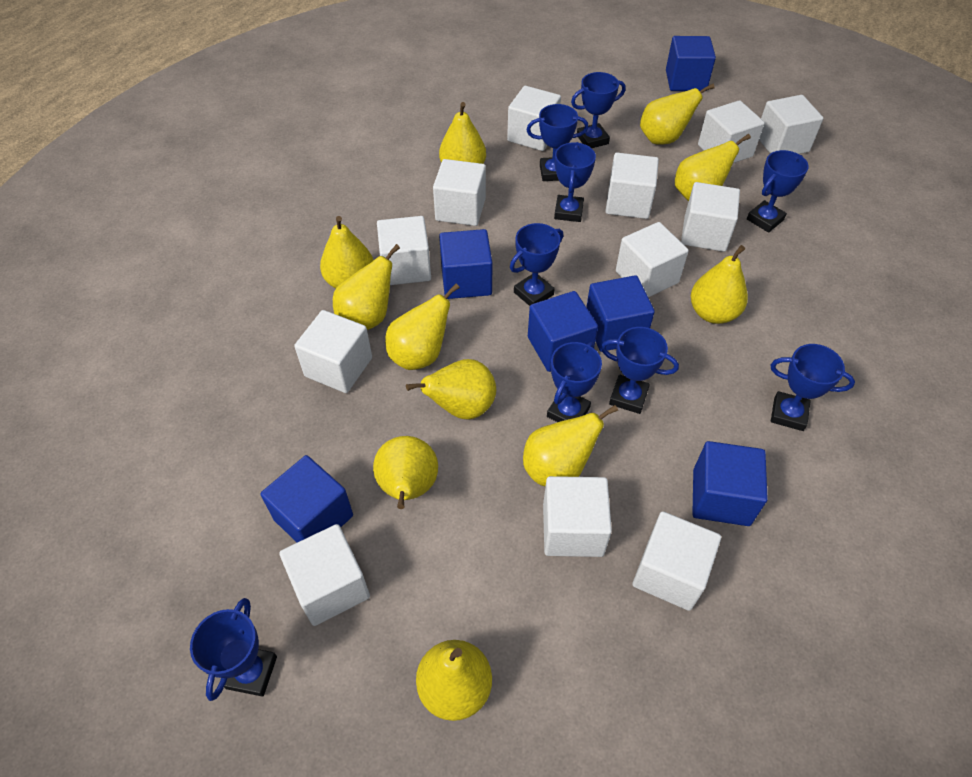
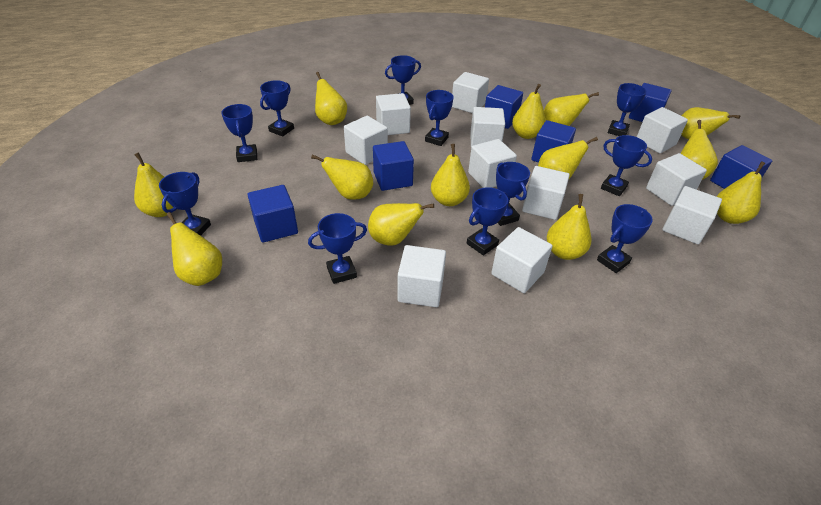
blue trophy: [190,598,277,701] [510,223,563,306] [527,104,588,181] [547,342,602,422] [554,142,596,222] [571,72,626,148] [601,327,679,414] [747,150,809,233] [770,344,855,431] = 9 -> [159,172,211,236] [221,104,257,162] [260,80,294,137] [308,213,367,284] [385,55,421,105] [425,90,454,146] [467,187,508,256] [496,162,530,226] [597,204,653,273] [601,135,652,196] [608,83,647,136] = 11
white cube: [279,524,370,626] [294,310,372,393] [377,216,431,285] [433,159,486,226] [507,86,561,151] [543,476,612,557] [605,153,659,219] [616,222,689,297] [632,511,721,611] [681,182,740,252] [698,100,765,163] [759,95,823,154] = 12 -> [344,116,388,165] [376,93,411,135] [397,245,446,307] [452,72,489,113] [468,139,517,188] [470,107,505,147] [491,227,553,293] [522,166,570,220] [637,107,688,153] [646,153,707,206] [662,186,722,244] = 11
yellow pear: [320,216,374,288] [333,244,400,330] [373,436,438,509] [385,283,460,370] [406,359,496,419] [416,640,492,721] [439,102,486,164] [523,405,618,487] [640,84,715,145] [675,134,751,201] [691,245,748,324] = 11 -> [134,153,173,217] [166,212,222,286] [311,155,373,200] [315,72,347,125] [368,203,434,246] [431,144,470,206] [512,84,546,139] [538,137,598,179] [544,92,599,126] [547,194,591,260] [680,120,718,180] [681,107,740,140] [717,161,765,224] = 13

